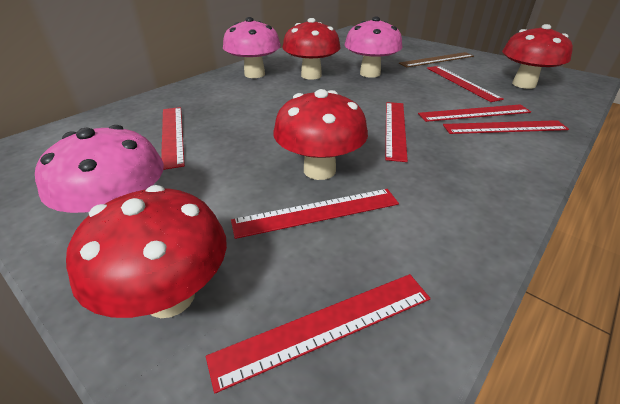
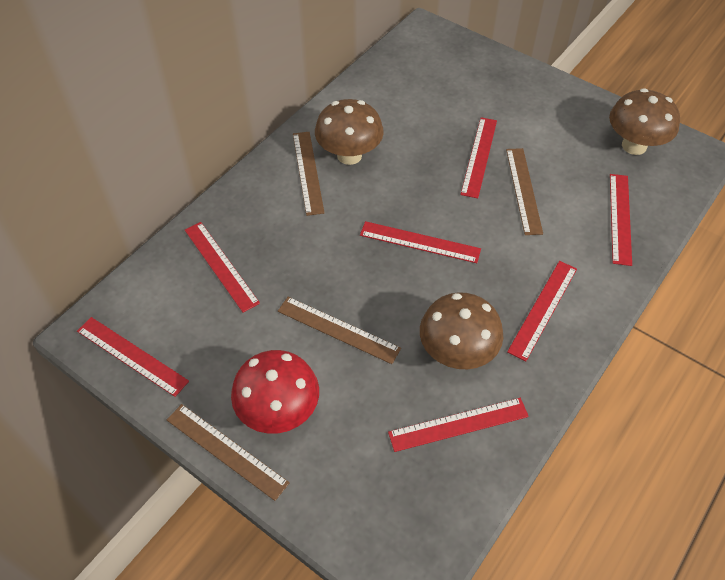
brown mushroom: none = 0 -> [315,99,384,165] [420,292,503,369] [609,88,680,155] = 3
brown ruler: [399,52,474,68] = 1 -> [167,404,290,501] [278,297,401,364] [293,132,324,216] [506,148,543,235] = 4
pink mushroom: [35,125,164,213] [223,17,281,78] [345,17,402,78] = 3 -> none = 0
red mushroom: [66,185,227,318] [273,89,368,180] [283,18,341,80] [502,24,573,89] = 4 -> [231,350,319,434] = 1

